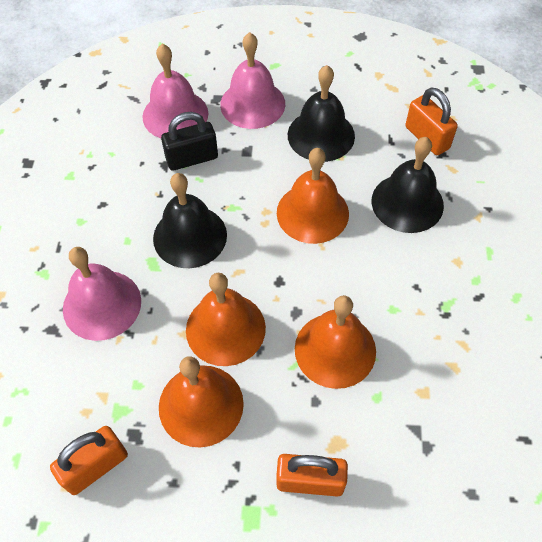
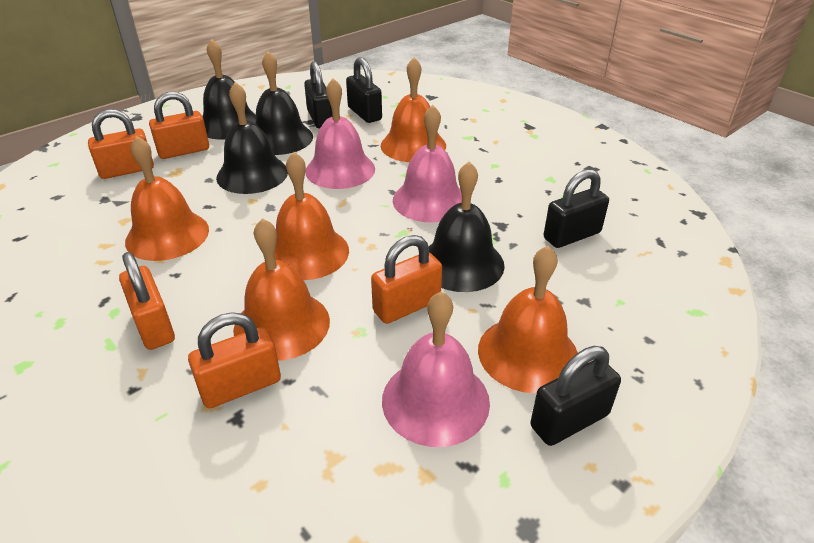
black bell: [153,173,227,268] [288,65,355,162] [372,137,444,233] = 3 -> [202,39,256,140] [216,82,288,194] [255,51,313,155] [428,162,505,292] = 4
black padlock: [161,112,218,171] = 1 -> [304,61,332,128] [346,57,382,123] [530,346,621,446] [544,169,609,248] = 4
orange bell: [159,356,244,448] [186,273,266,366] [277,148,349,244] [295,295,376,389] = 4 -> [125,136,209,261] [233,218,330,361] [275,152,349,280] [381,57,446,162] [478,246,578,393] = 5
orange padlock: [50,426,128,495] [276,454,348,497] [405,87,458,155] = 3 -> [88,109,154,179] [119,252,175,350] [149,92,209,159] [188,312,281,408] [371,235,442,324] = 5

